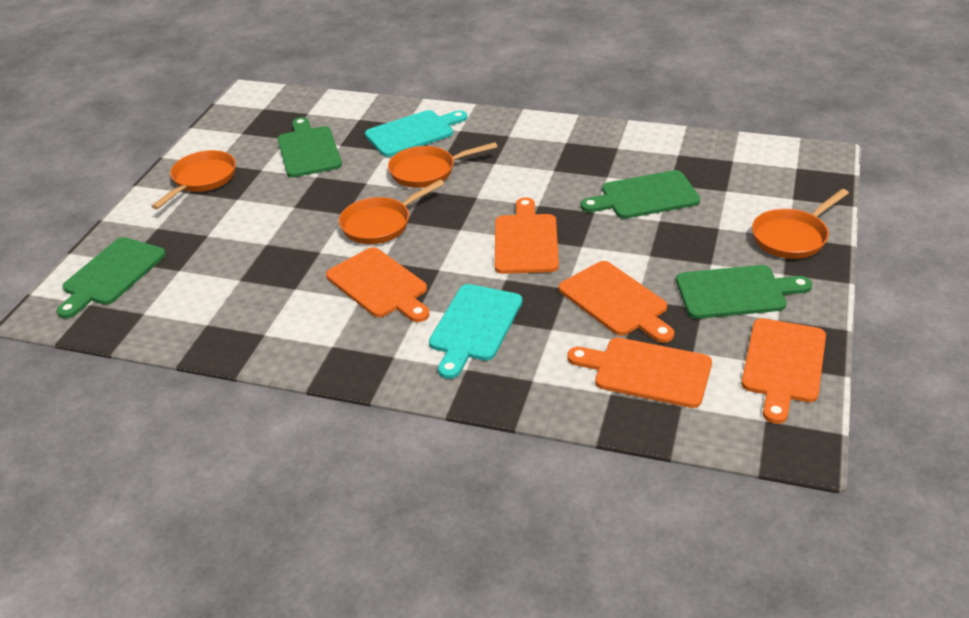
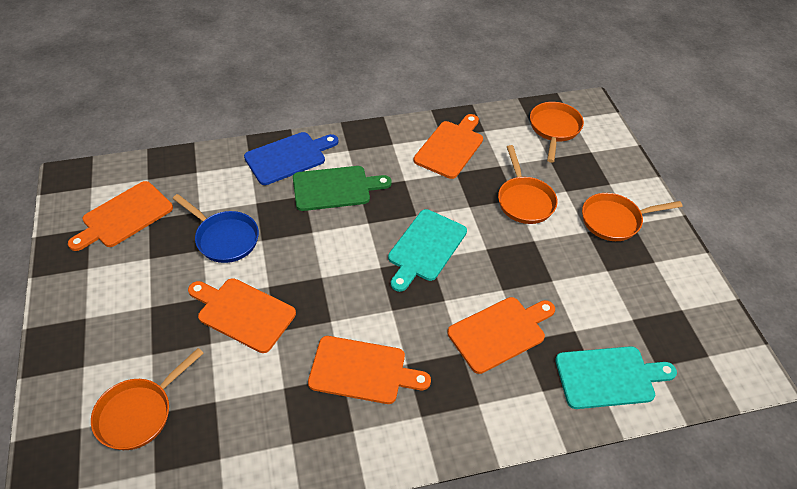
blue cutting board: none = 0 -> [244,132,338,185] = 1
blue pan: none = 0 -> [173,194,259,263] = 1
green cutting board: [57,237,166,319] [278,117,342,177] [581,170,700,219] [676,265,812,319] = 4 -> [293,166,392,211] = 1

